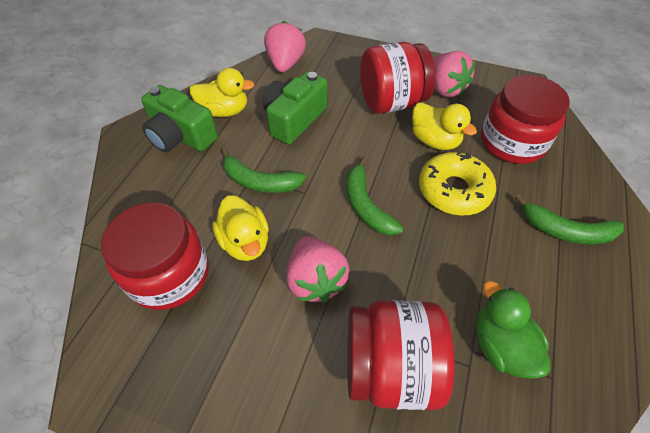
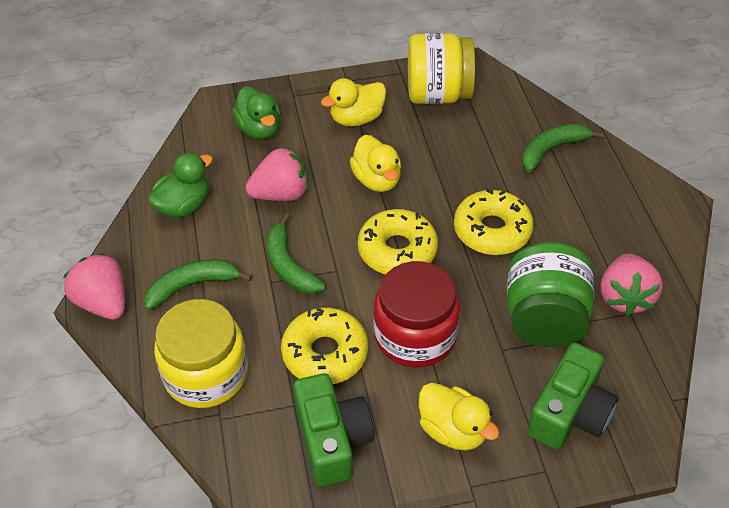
green duck: [476,281,550,379] = 1 -> [148,152,213,217] [232,86,281,139] = 2
green jar: none = 0 -> [507,242,594,347] = 1
red jar: [101,202,209,310] [347,300,454,410] [360,42,435,114] [481,75,570,164] = 4 -> [373,261,460,368] = 1
yellow donut: [419,151,496,216] = 1 -> [281,308,368,384] [358,209,438,274] [454,189,534,255] = 3
yellow jar: none = 0 -> [154,299,248,408] [408,33,475,104] = 2

